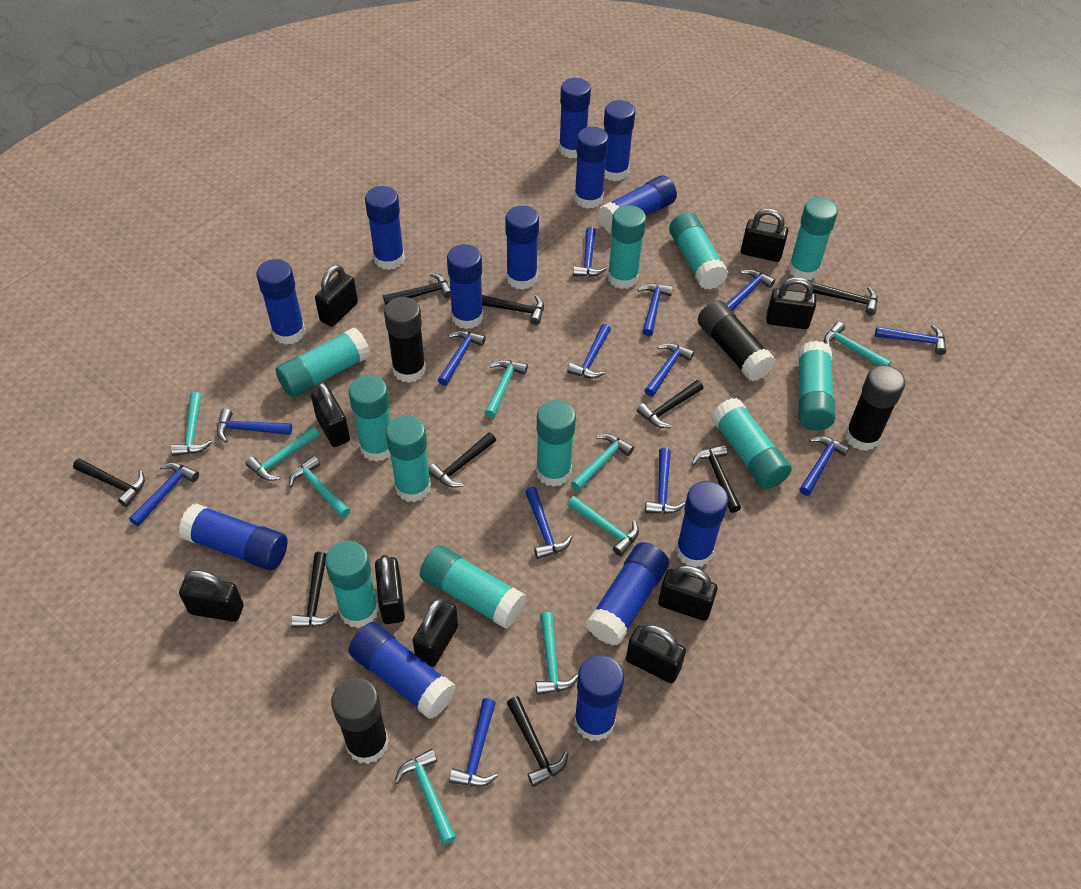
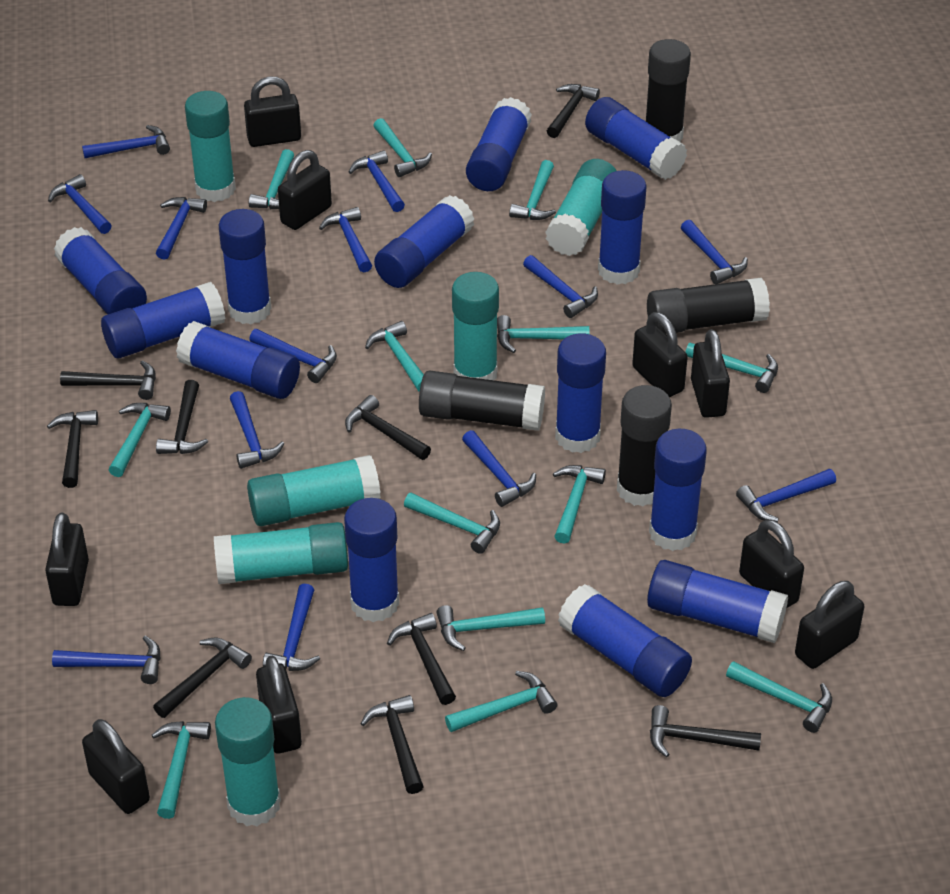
turquoise glue stick: [276,328,371,397] [325,541,379,628] [349,375,391,462] [386,415,431,502] [420,545,526,629] [536,400,576,487] [608,205,646,289] [669,212,728,290] [711,398,792,489] [788,197,838,280] [798,340,835,430] = 11 -> [185,91,236,202] [214,522,348,584] [215,697,281,826] [247,455,381,526] [452,272,499,380] [545,159,616,256] = 6
turquoise hammer: [171,392,212,456] [246,427,320,481] [289,456,350,518] [394,749,456,844] [485,360,528,418] [536,612,578,695] [567,496,639,556] [571,434,634,491] [824,322,891,366] = 9 -> [109,403,171,477] [152,721,211,819] [249,149,294,209] [365,321,424,392] [373,118,432,177] [404,493,500,554] [437,605,545,651] [445,671,557,732] [497,315,589,353] [509,160,556,220] [553,465,606,544] [686,343,778,393] [726,661,832,733] = 13

